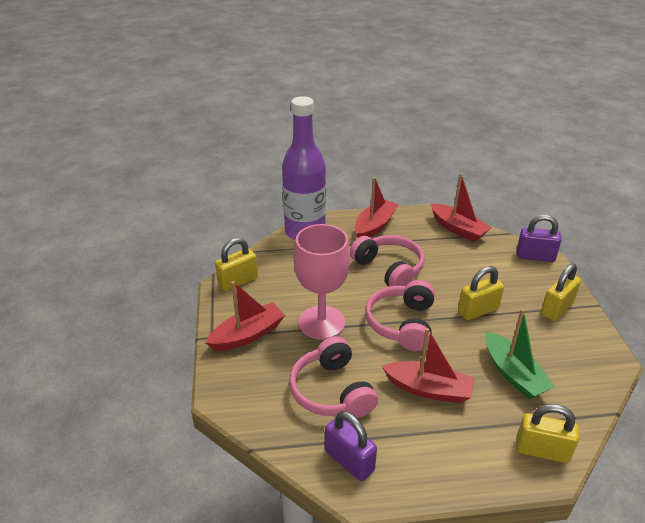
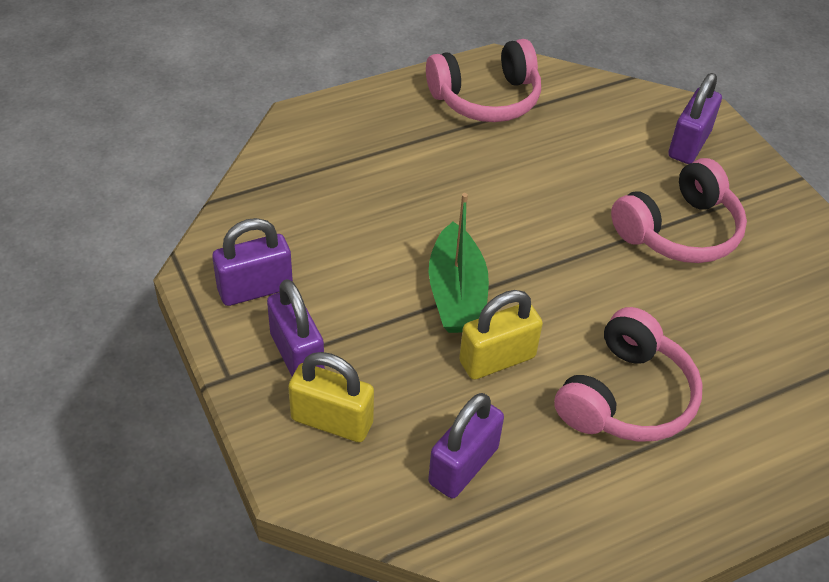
pink goblet: [293,224,350,340] = 1 -> none = 0
purple bottle: [282,96,326,240] = 1 -> none = 0
purple padlock: [325,411,377,481] [517,215,562,262] = 2 -> [212,218,293,306] [267,279,325,376] [428,393,504,498] [668,73,722,164] = 4
red boat: [205,281,285,351] [355,177,398,238] [382,328,475,403] [431,173,492,242] = 4 -> none = 0
yellow padlock: [215,238,258,291] [458,266,504,320] [516,404,579,463] [541,264,581,321] = 4 -> [288,352,374,442] [459,290,543,380] = 2

